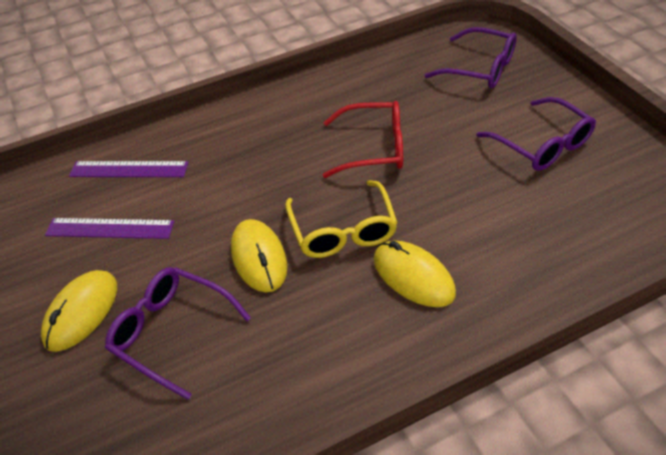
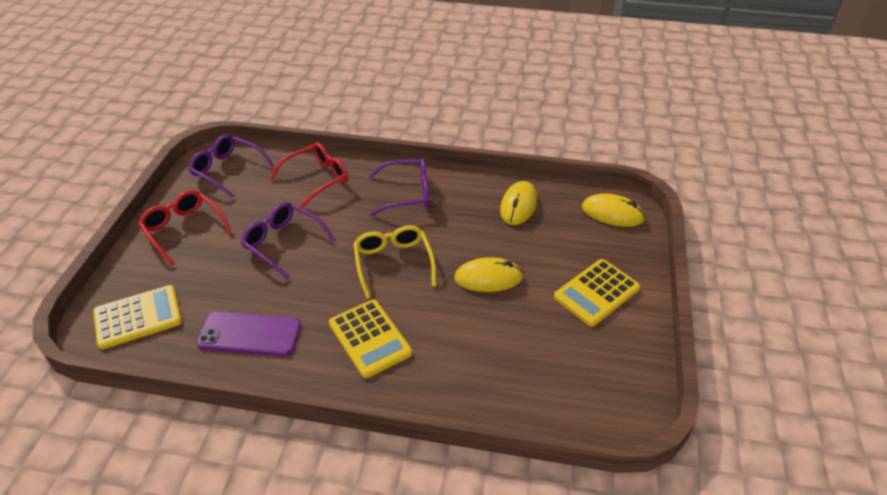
purple phone: none = 0 -> [196,311,301,356] = 1
purple ruler: [45,218,174,239] [69,161,188,177] = 2 -> none = 0
red glasses: [323,101,403,178] = 1 -> [138,190,232,266] [270,142,348,208] = 2
yellow calculator: none = 0 -> [93,285,182,349] [329,300,412,378] [554,259,640,327] = 3

